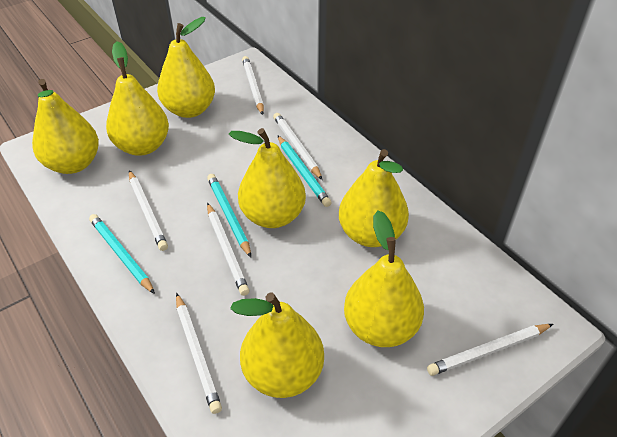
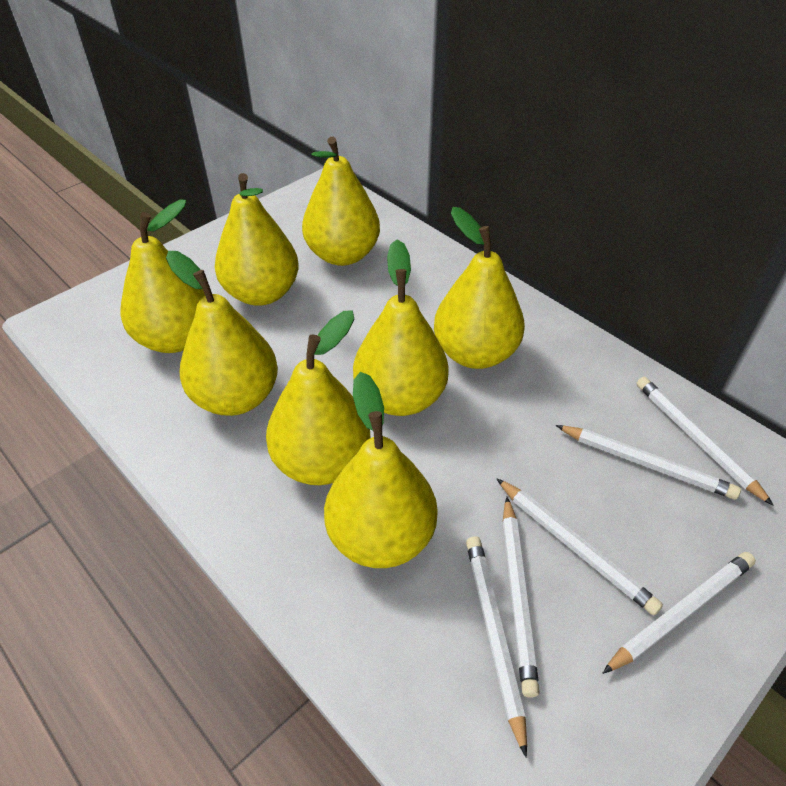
turquoise pencil: [89,214,155,294] [207,174,251,258] [277,135,332,207] = 3 -> none = 0
yellow pear: [32,79,99,174] [106,41,169,156] [157,17,215,118] [229,128,306,228] [230,293,324,398] [339,149,409,247] [344,210,424,347] = 7 -> [121,200,205,353] [166,251,278,416] [215,173,299,305] [266,310,370,485] [302,137,380,266] [324,372,437,568] [353,240,449,416] [434,207,525,369] = 8

